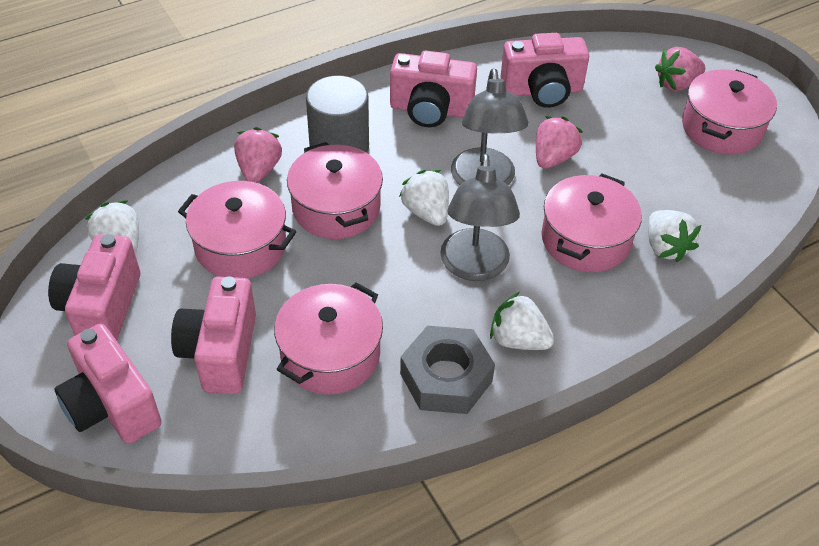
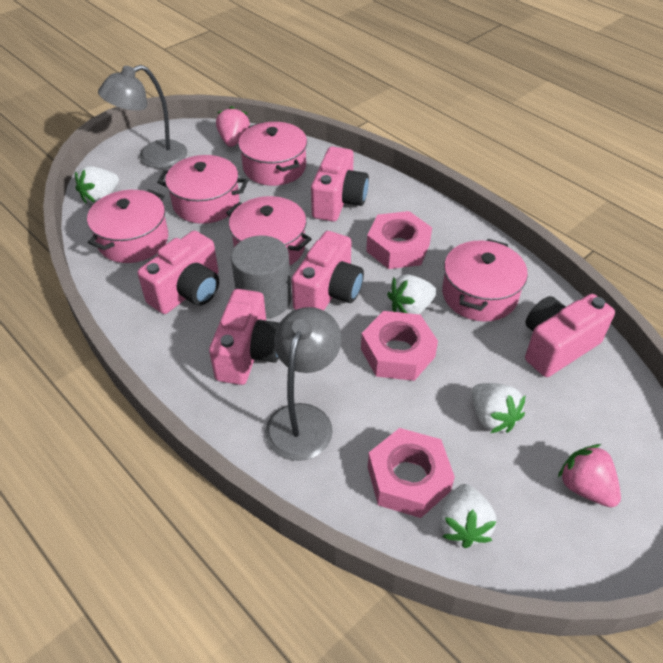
grey nut: [400,326,495,414] = 1 -> none = 0
pink nut: none = 0 -> [361,311,438,381] [366,211,432,269] [368,428,455,518] = 3
pink strawberry: [234,127,282,183] [536,116,583,169] [655,47,705,91] = 3 -> [216,106,250,147] [558,444,621,507] = 2

